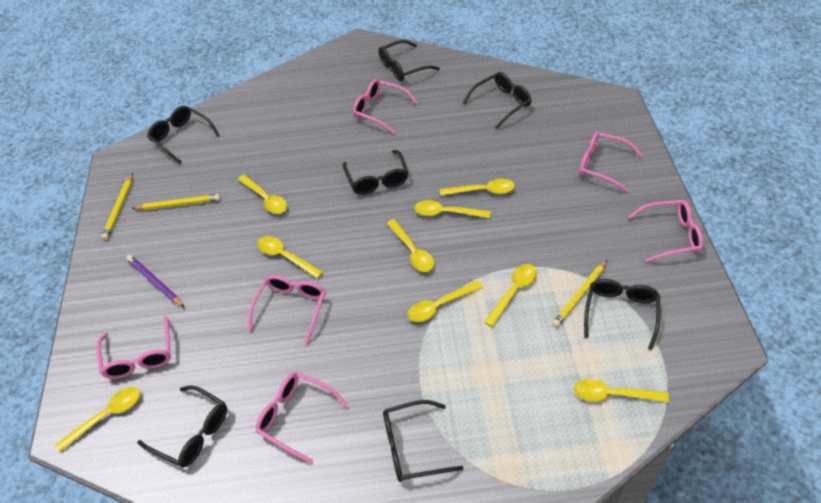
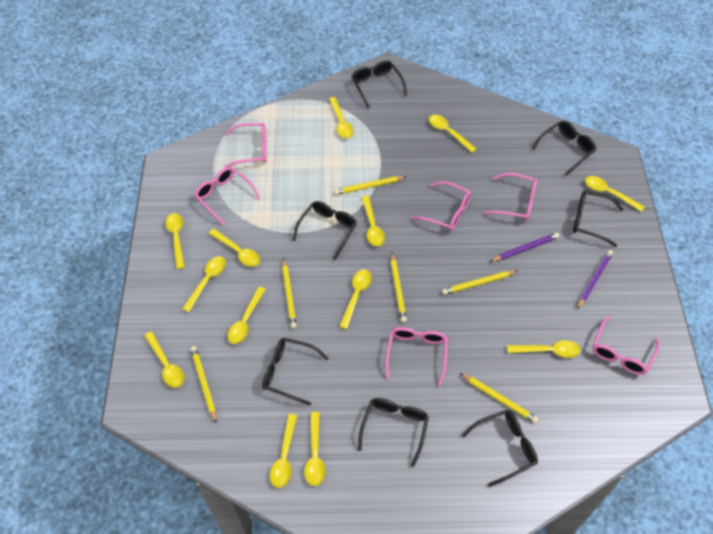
purple pencil: [126,255,184,307] = 1 -> [489,232,559,262] [577,250,613,309] = 2
yellow pencil: [101,173,133,240] [131,194,220,210] [552,260,607,328] = 3 -> [191,346,217,423] [282,259,297,328] [334,176,406,195] [391,253,407,323] [442,271,518,295] [460,373,539,423] = 6
yellow spoon: [55,387,140,452] [238,175,287,214] [257,236,323,279] [387,219,434,272] [408,281,483,322] [414,200,491,218] [440,179,515,196] [484,264,537,327] [574,379,669,403] = 9 -> [144,331,184,388] [165,213,185,269] [182,256,226,312] [209,229,260,267] [228,287,266,344] [270,414,297,488] [304,412,326,486] [329,97,353,138] [339,269,372,329] [361,196,385,246] [429,115,476,153] [507,340,580,358] [585,176,645,212] = 13

